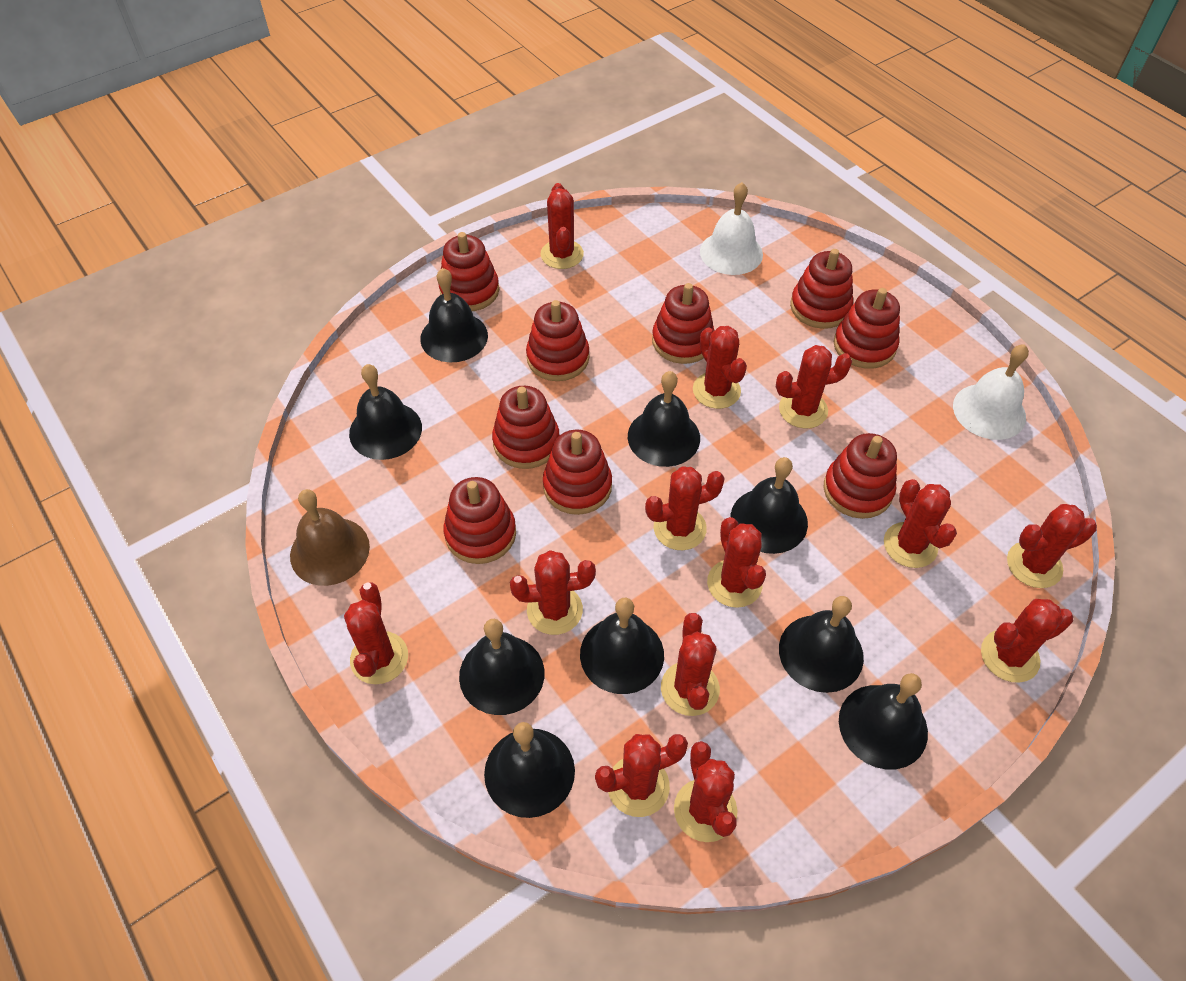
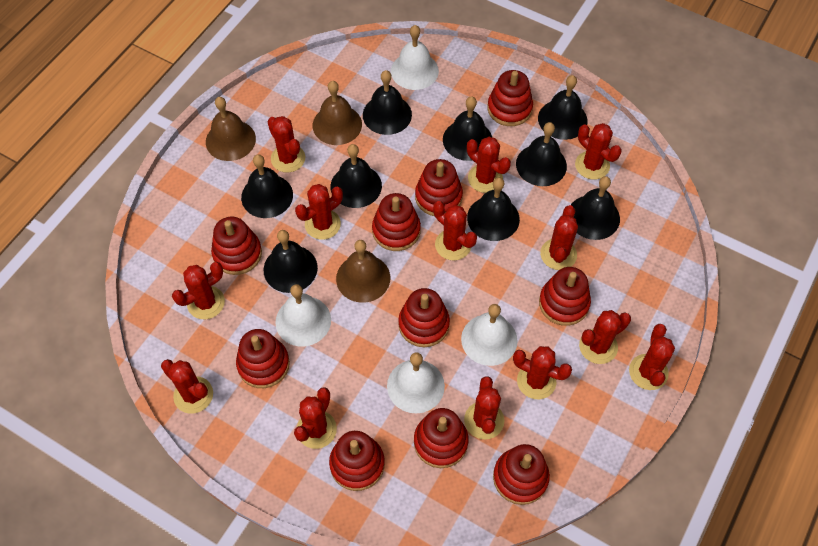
brown bell: [290,489,370,586] = 1 -> [206,97,256,161] [313,81,362,145] [336,240,390,303] = 3
red stacking toy: [438,232,499,311] [443,477,516,564] [492,386,559,469] [526,300,589,381] [543,430,612,515] [652,283,714,364] [790,249,853,329] [824,433,897,519] [834,288,900,369] = 9 -> [211,217,262,275] [236,329,290,388] [329,431,385,491] [372,193,421,251] [398,288,450,347] [414,408,468,468] [415,159,463,216] [487,70,533,126] [493,444,550,505] [539,267,591,326] = 10
white bell: [700,182,763,275] [953,344,1029,440] = 2 -> [276,284,331,347] [387,352,445,414] [391,25,439,90] [461,304,518,366] = 4

